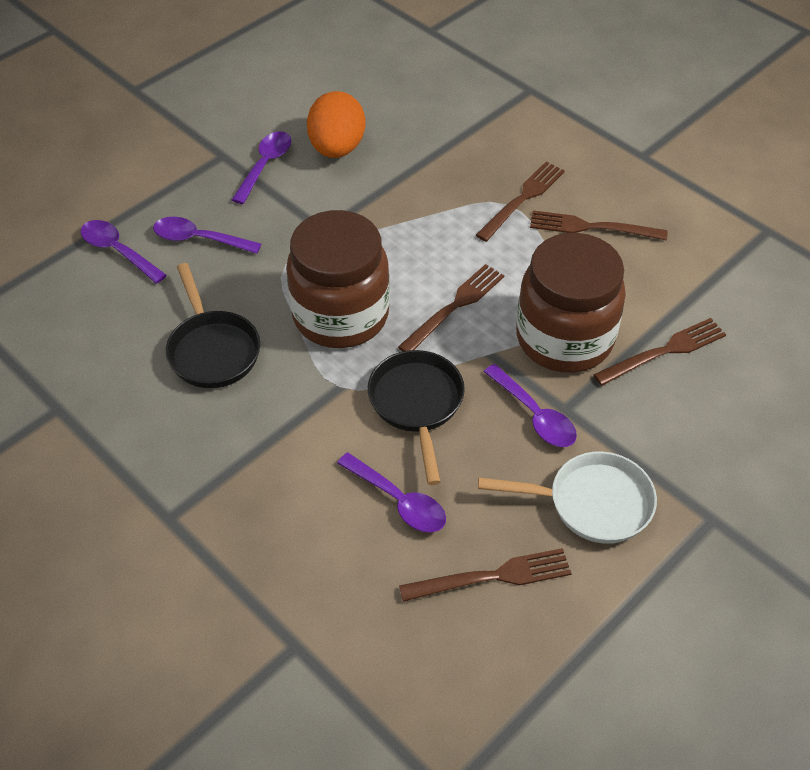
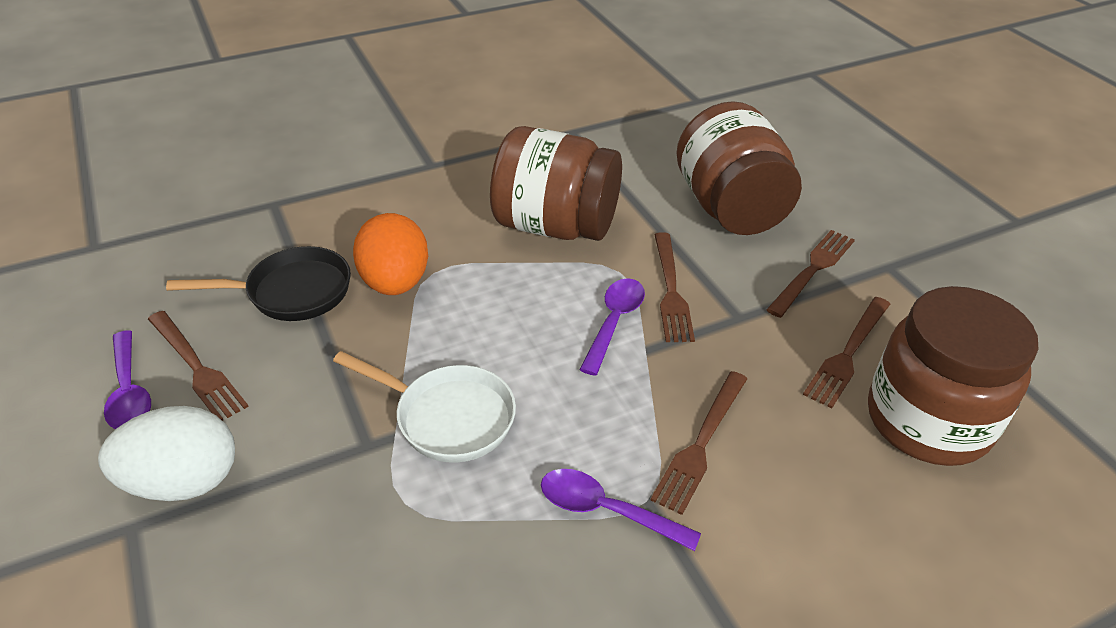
black pan: [166,263,260,388] [368,350,465,485] = 2 -> [166,246,351,321] = 1
brown jar: [286,210,390,348] [516,233,626,373] = 2 -> [490,126,622,241] [677,101,802,235] [868,286,1038,466] = 3
purple spoon: [81,220,167,284] [153,217,261,254] [232,131,291,204] [337,453,446,533] [484,364,577,447] = 5 -> [104,330,151,429] [541,469,701,551] [579,278,645,376] = 3
white egg: none = 0 -> [98,406,235,501] = 1

